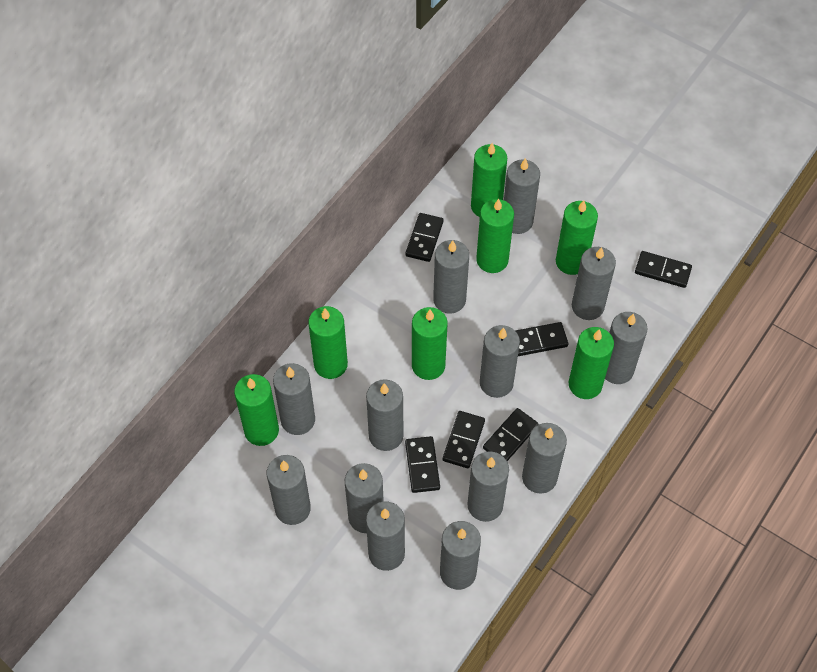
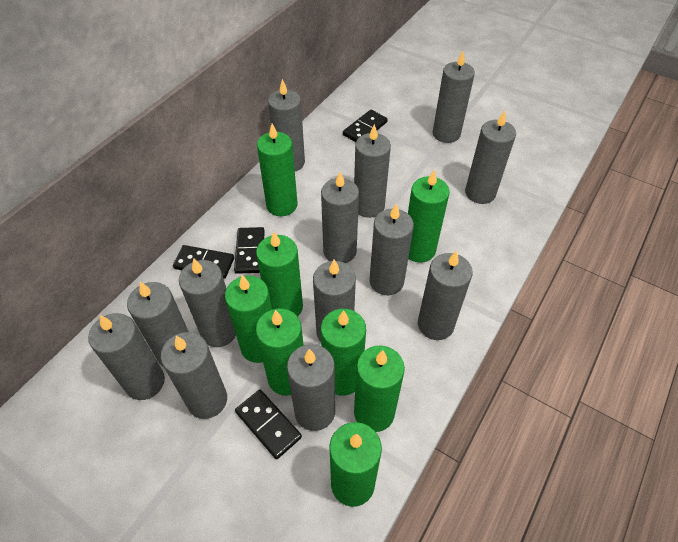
black domino: [405,213,443,262] [405,436,440,493] [443,411,485,468] [483,408,539,461] [515,322,568,356] [635,251,692,288] = 6 -> [173,245,234,278] [234,227,265,274] [235,390,302,459] [343,110,388,142] = 4
green candle: [234,374,279,446] [308,306,348,379] [412,307,448,380] [471,143,507,217] [476,199,514,273] [556,200,598,275] [569,327,614,399] = 7 -> [225,275,272,363] [256,232,303,316] [256,309,304,396] [257,124,298,216] [321,309,366,396] [329,422,382,507] [354,345,405,432] [408,169,450,263] = 8

